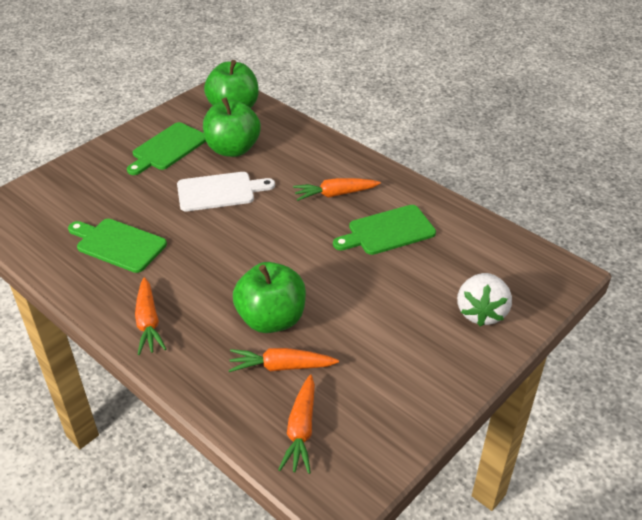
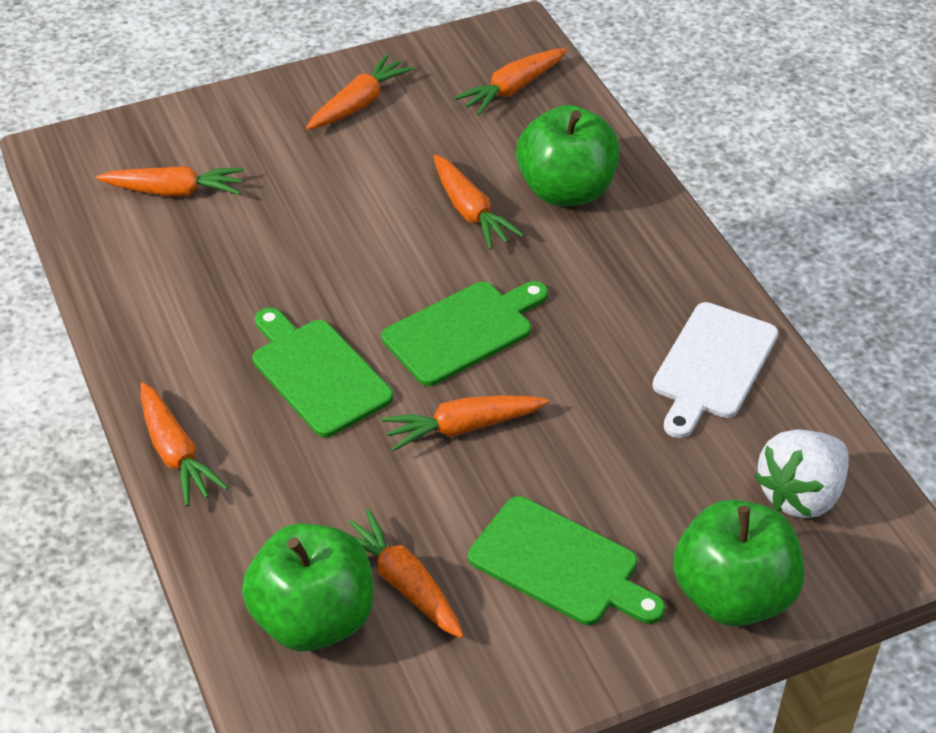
orange carrot: [135,277,166,355] [229,348,339,372] [278,375,315,474] [293,178,381,201] = 4 -> [96,166,244,196] [141,382,228,506] [306,54,414,130] [349,509,464,638] [382,395,549,451] [434,154,524,249] [454,48,567,116] = 7

